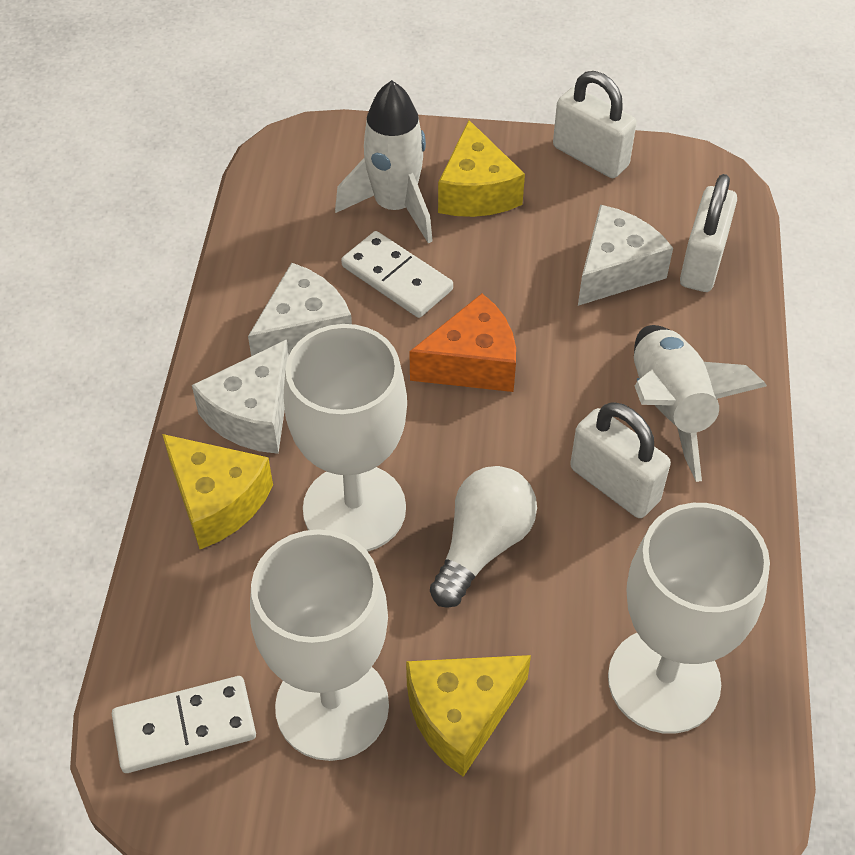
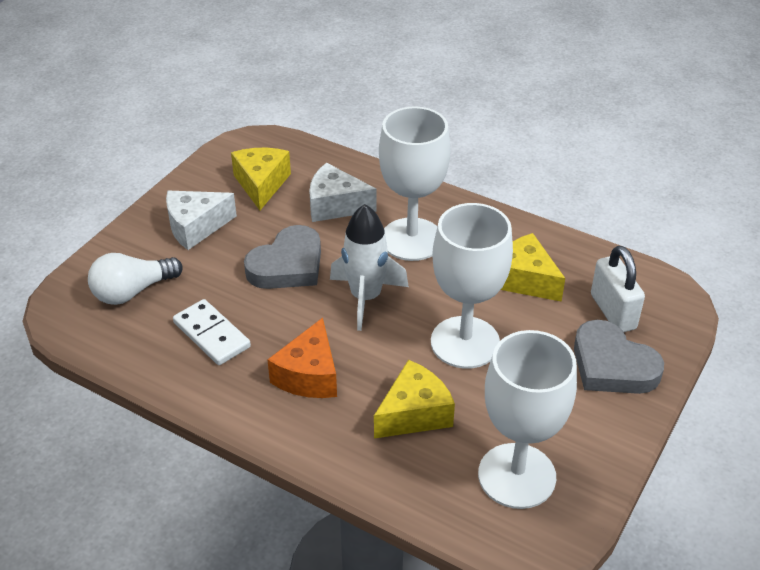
grey heart: none = 0 -> [244,225,321,289] [574,320,664,394] = 2
white cheese: [192,339,289,454] [248,263,352,356] [578,205,673,306] = 3 -> [166,190,237,250] [309,163,376,222] = 2
white domino: [112,676,256,773] [341,231,453,318] = 2 -> [173,299,251,365] = 1
white padlock: [553,71,636,178] [570,402,671,518] [680,174,737,292] = 3 -> [591,246,645,332] = 1
white rocket: [335,80,433,244] [634,325,767,482] = 2 -> [330,204,409,331] = 1

